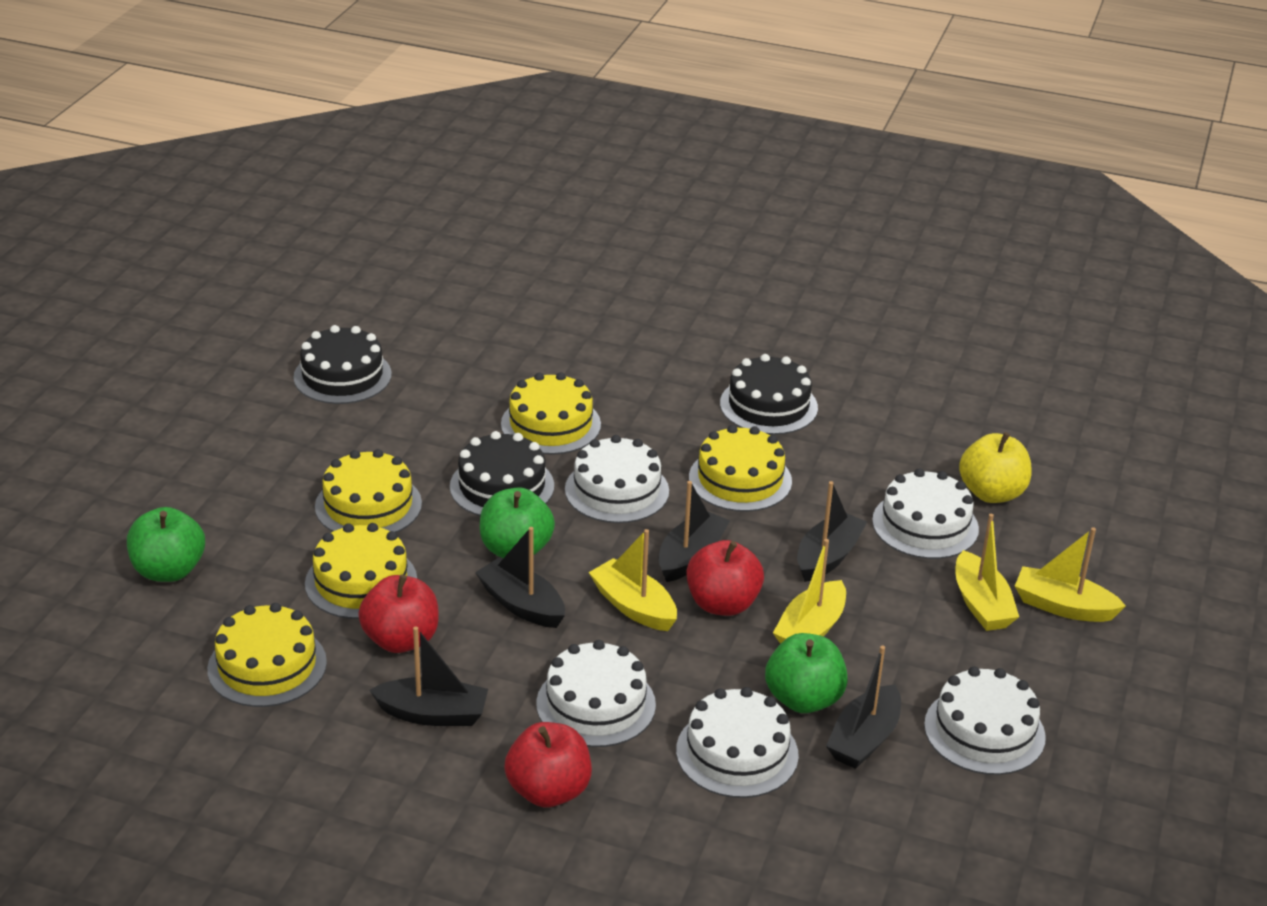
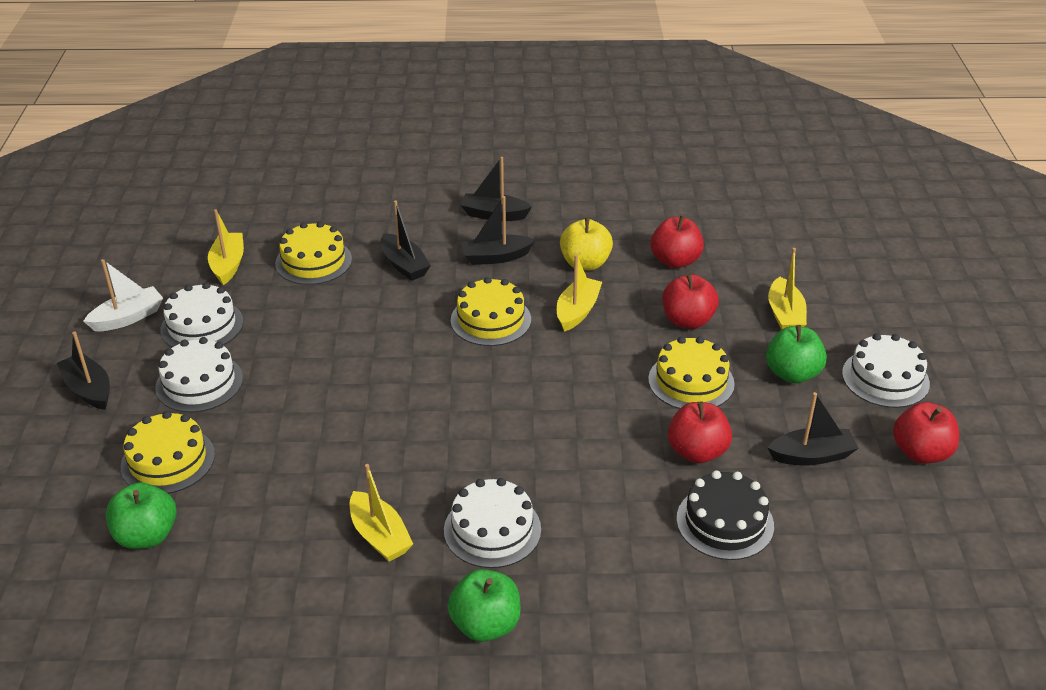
black cake: [294,325,392,404] [450,431,554,516] [720,354,818,435] = 3 -> [677,470,774,560] = 1
red apple: [358,574,439,653] [504,722,592,808] [686,540,764,616] = 3 -> [651,215,704,268] [662,273,719,329] [668,402,732,463] [893,402,959,464] = 4
white boat: none = 0 -> [83,259,163,331] = 1
white cake: [536,640,656,747] [565,435,669,523] [676,687,799,798] [872,469,979,559] [924,666,1046,775] = 5 -> [155,337,243,412] [160,282,243,347] [444,478,541,568] [842,333,930,408] = 4
yellow cake: [207,603,327,707] [305,523,417,619] [315,449,422,533] [501,372,601,455] [689,425,792,512] = 5 -> [121,411,215,494] [275,221,352,285] [451,277,531,346] [648,337,735,409] = 4

